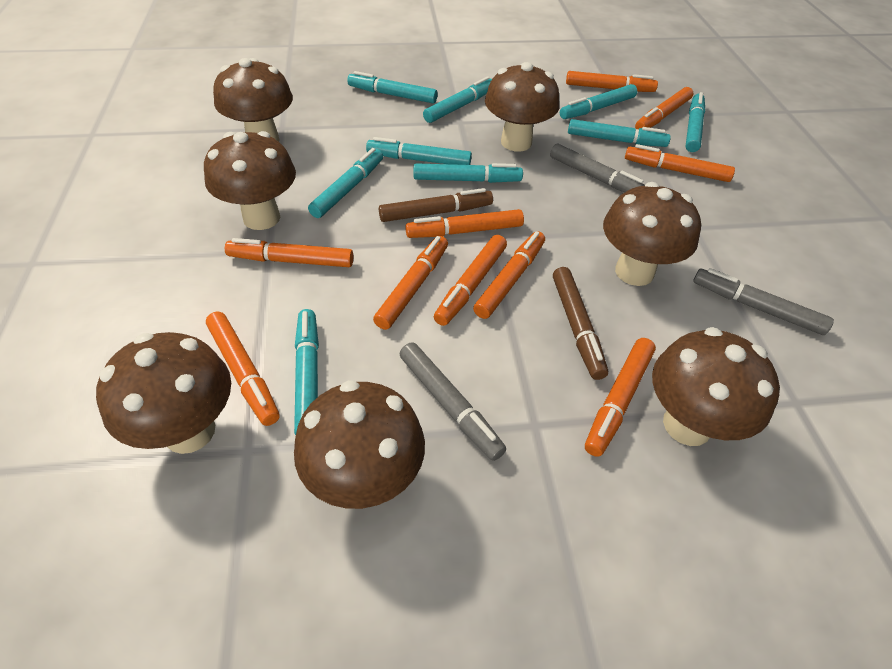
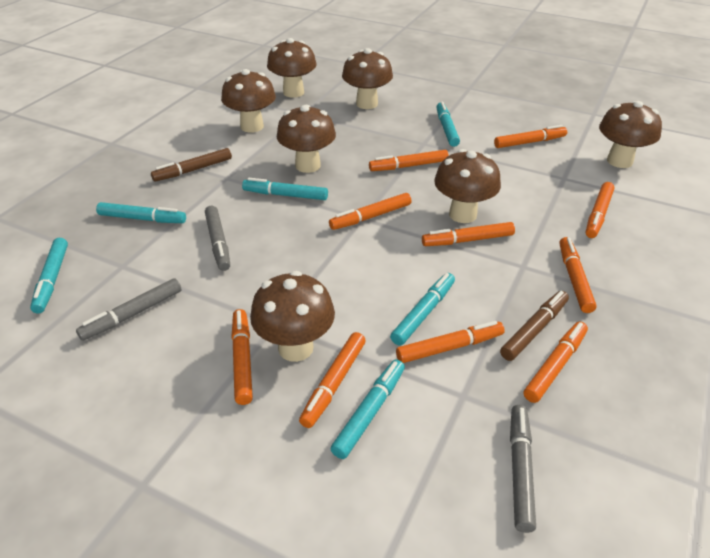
turquoise marker: [294,309,319,435] [308,148,383,218] [347,71,438,104] [366,137,472,165] [414,163,523,183] [423,76,492,123] [560,84,637,119] [568,119,671,147] [685,92,705,152] = 9 -> [30,238,68,313] [96,202,186,223] [242,178,328,200] [331,360,405,459] [390,273,455,346] [436,101,460,147] = 6

